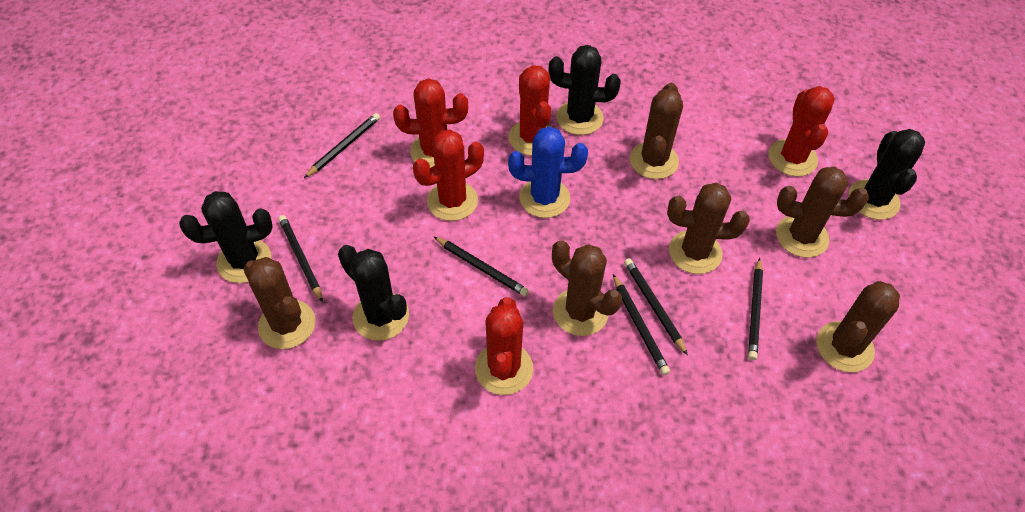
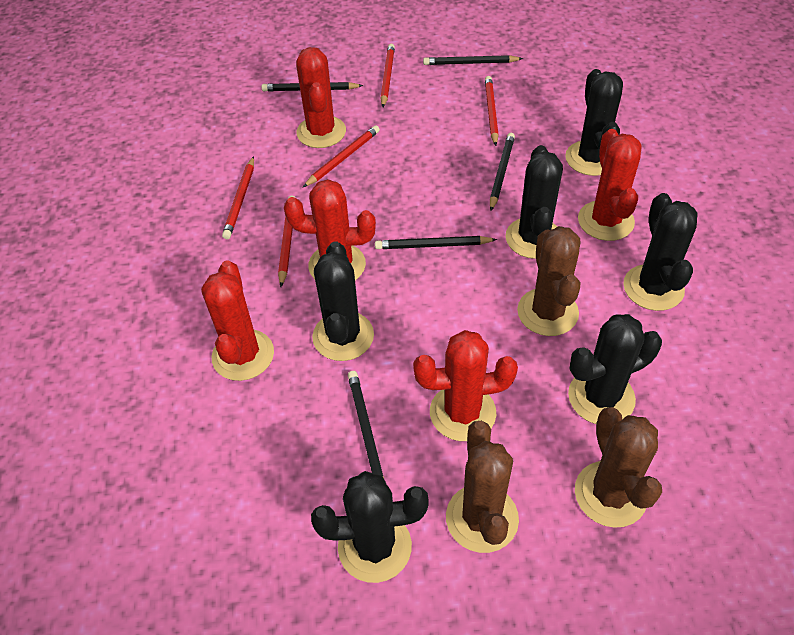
black cactus: [179,191,273,283] [338,245,409,341] [549,45,621,135] [849,129,925,220] = 4 -> [311,471,429,583] [312,241,374,361] [505,145,563,259] [565,69,623,176] [568,314,662,424] [623,193,698,311] = 6
black pencil: [278,215,323,303] [304,113,380,178] [434,237,529,297] [613,274,670,375] [624,258,688,355] [748,258,763,360] = 6 -> [262,82,363,92] [348,371,384,478] [375,236,497,249] [423,55,523,65] [490,133,515,211] = 5
blue cactus: [508,126,588,218] = 1 -> none = 0
brown cactus: [244,257,316,349] [552,240,622,336] [630,83,683,179] [668,182,750,274] [776,167,869,258] [816,281,900,372] = 6 -> [446,421,519,553] [517,226,580,336] [575,407,662,528] = 3
red pencil: none = 0 -> [222,156,254,239] [278,195,294,287] [303,125,380,187] [380,43,395,107] [485,76,499,146] = 5

